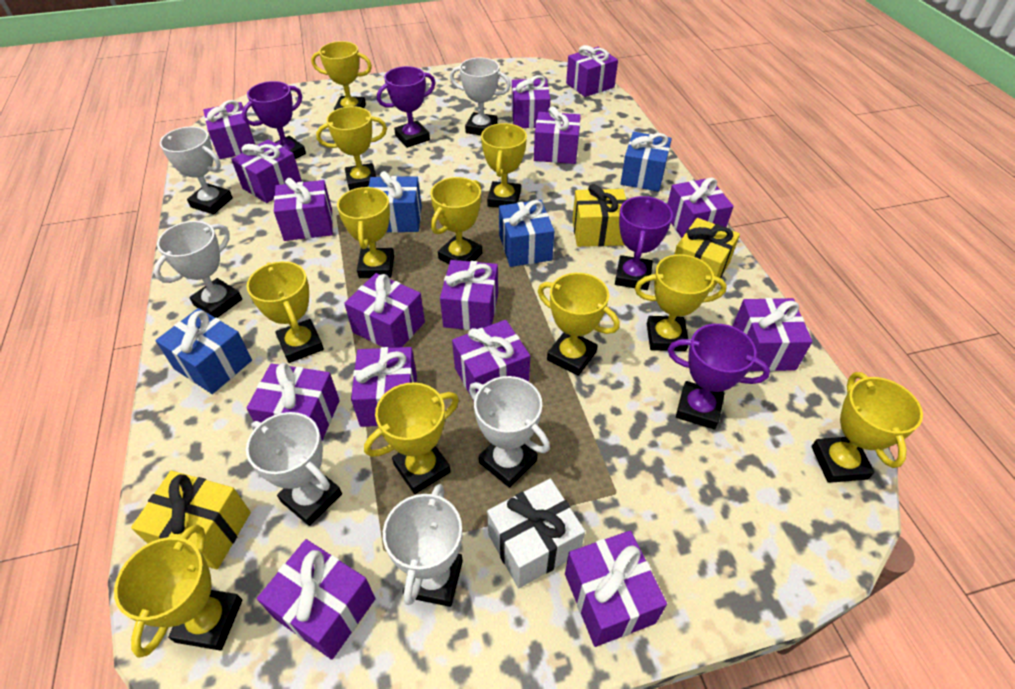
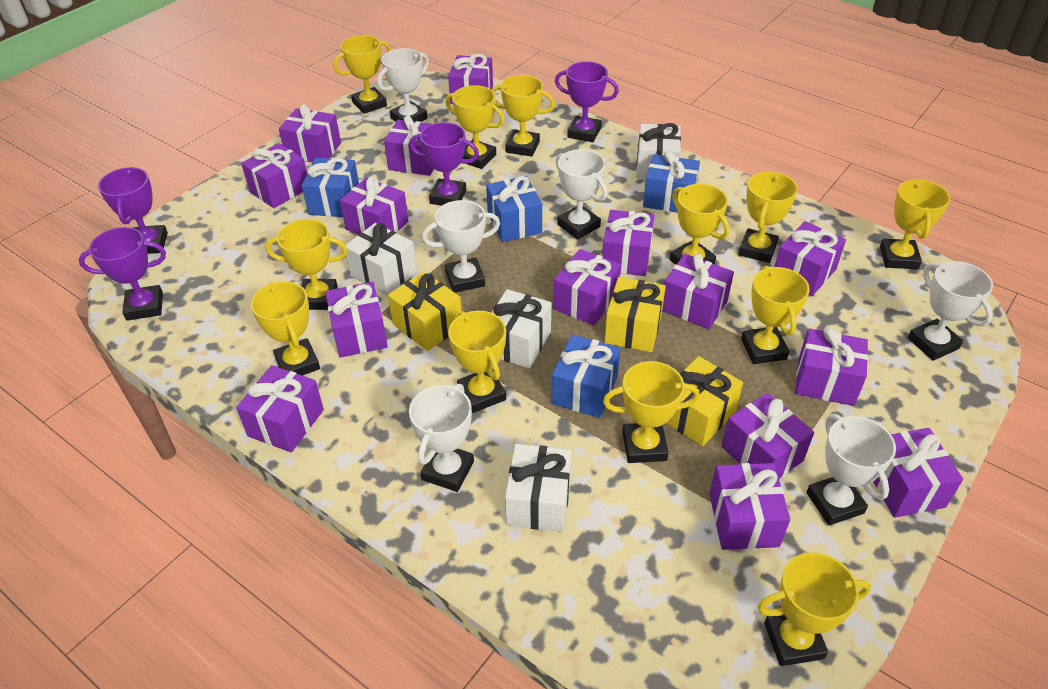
white gift: [487,479,585,588] = 1 -> [346,223,417,296] [491,289,551,368] [505,444,572,532] [636,123,681,179] = 4
yellow trophy: [114,524,242,658] [246,261,324,363] [311,41,372,110] [316,106,387,191] [337,187,394,278] [364,382,459,494] [430,177,482,264] [481,123,527,208] [538,273,620,376] [635,254,727,351] [811,372,923,483] = 11 -> [251,281,320,375] [265,219,348,310] [333,35,391,114] [445,85,504,169] [448,311,506,413] [491,75,555,157] [603,361,700,463] [670,184,730,265] [738,172,798,263] [741,266,810,364] [757,552,871,666] [880,179,950,269] = 12

